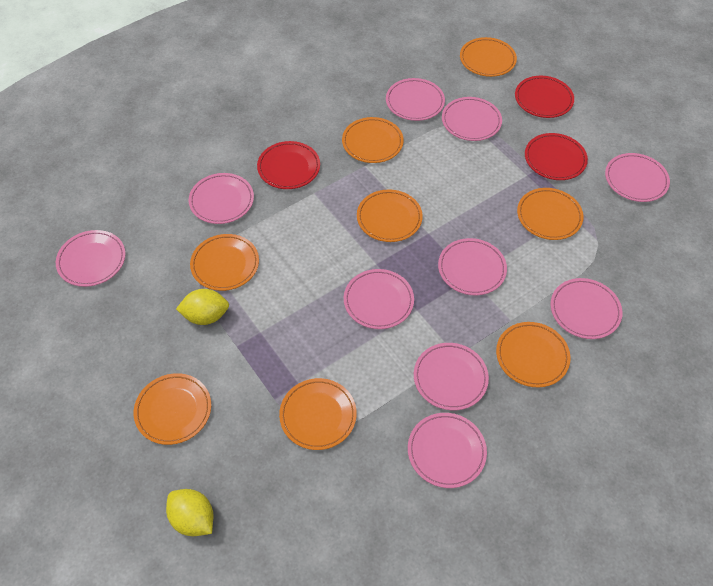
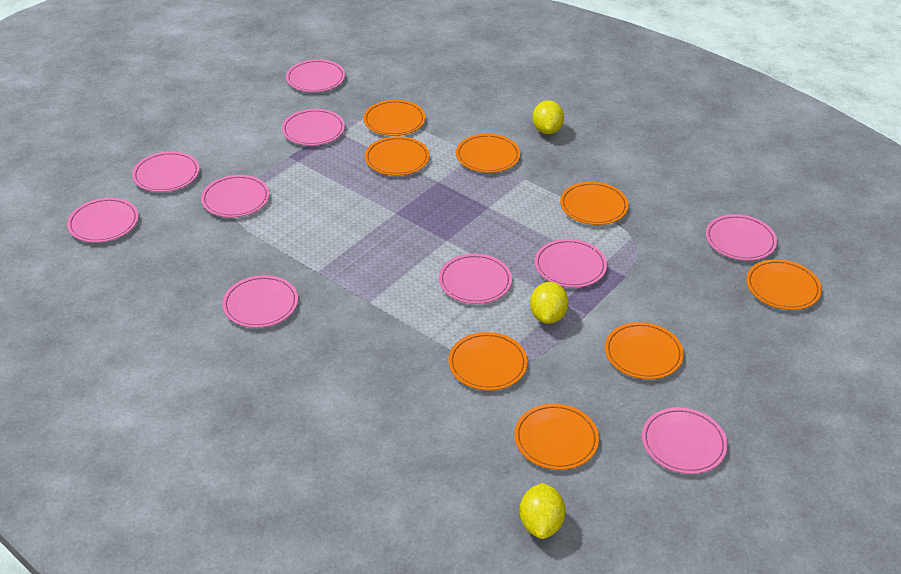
red plate: [257,141,320,189] [515,76,574,118] [525,133,588,180] = 3 -> none = 0
yellow lemon: [166,489,213,536] [176,289,229,325] = 2 -> [519,483,566,539] [530,282,569,324] [532,100,564,134] = 3

